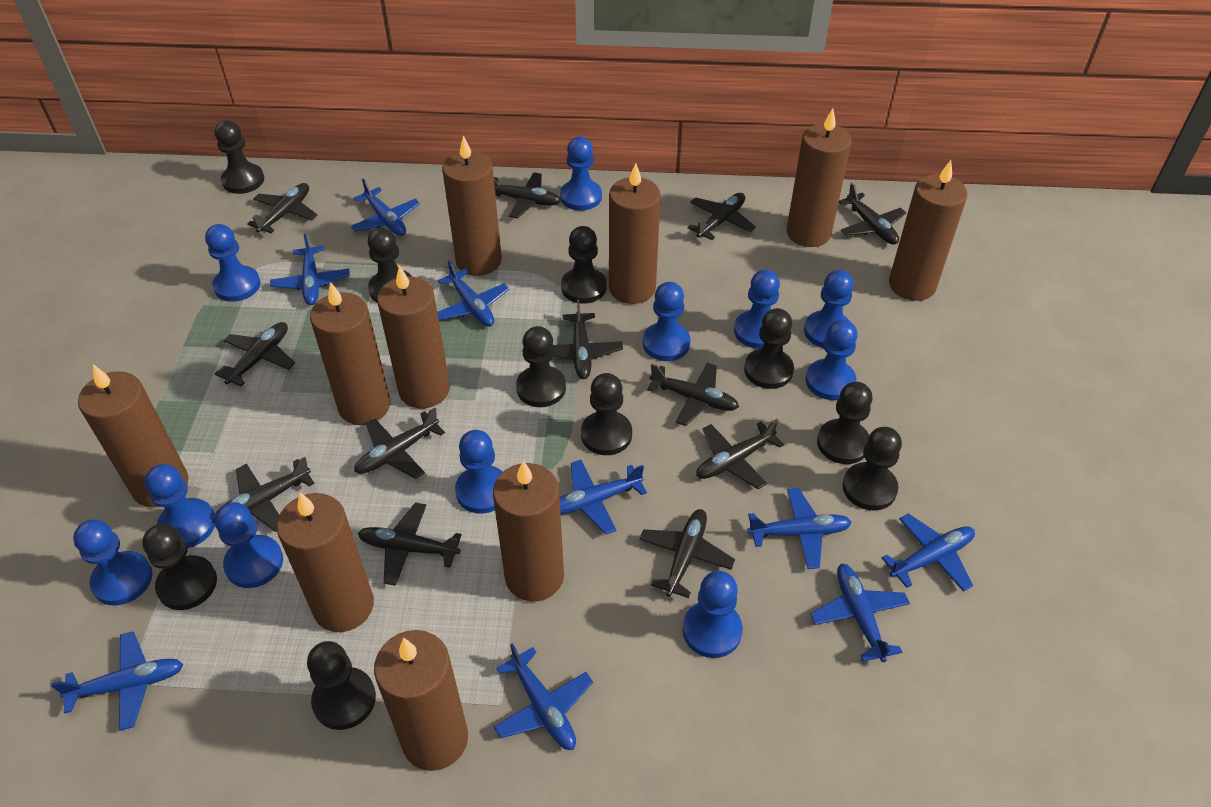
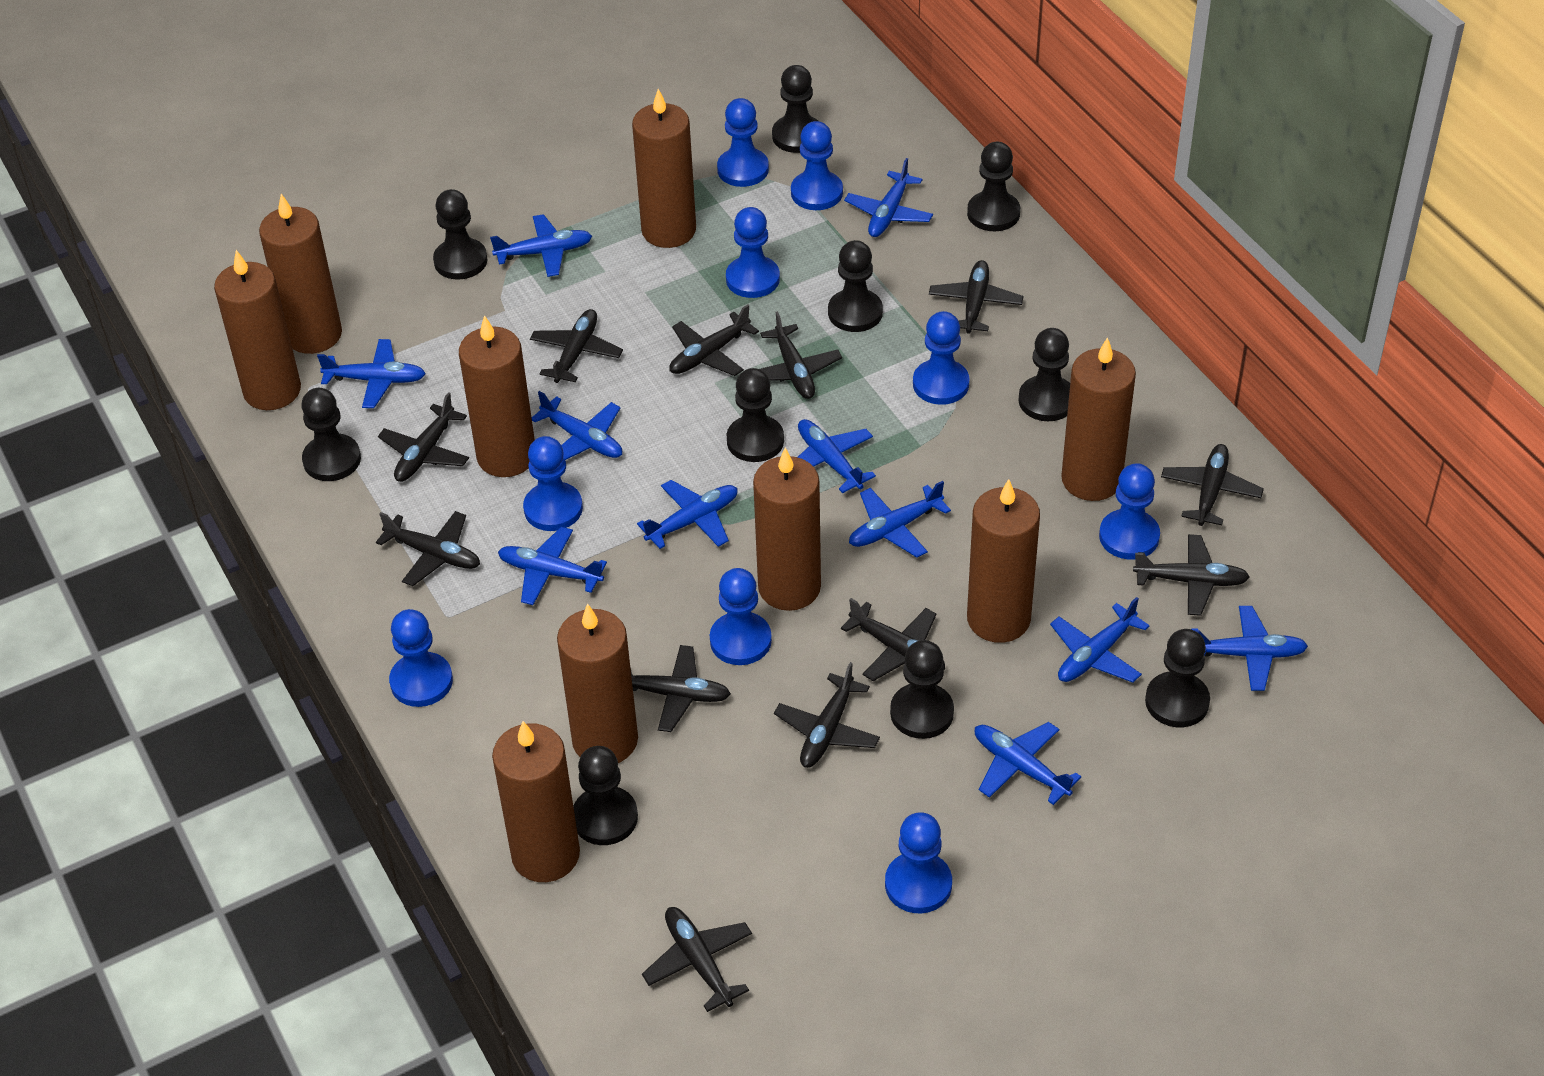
blue pawn: [73,519,152,606] [145,464,215,548] [205,224,261,302] [215,502,283,588] [455,430,503,514] [560,137,602,211] [643,282,691,361] [682,571,743,658] [734,270,780,349] [804,270,854,348] [806,319,858,400] = 11 -> [389,609,453,707] [523,436,583,531] [710,568,772,665] [717,98,769,187] [726,207,780,298] [791,121,843,210] [885,812,952,913] [913,311,970,405] [1099,463,1160,560] = 9
blue plane: [51,631,183,731] [270,234,350,305] [351,179,420,236] [437,260,509,327] [494,643,593,750] [560,460,647,535] [747,488,852,569] [810,564,910,662] [882,513,975,592] = 9 -> [317,339,426,408] [490,214,592,277] [498,527,607,605] [532,391,622,460] [637,480,738,549] [798,419,876,493] [844,158,933,237] [849,481,951,558] [974,722,1081,805] [1050,597,1150,683] [1191,606,1308,691] = 11
brown candle: [78,364,189,507] [277,493,374,632] [310,282,390,425] [374,630,468,771] [377,266,450,408] [442,136,502,276] [493,461,564,602] [609,163,661,304] [787,108,851,247] [889,160,967,301] = 10 -> [214,250,301,410] [259,194,342,354] [459,315,535,477] [492,721,580,882] [557,603,638,763] [632,89,696,248] [753,448,821,611] [967,479,1040,643] [1061,337,1136,501] = 9

